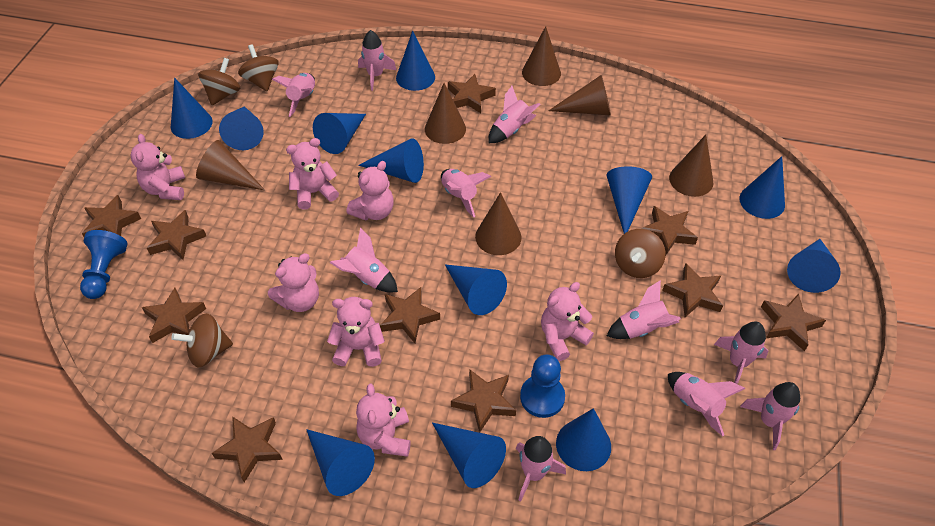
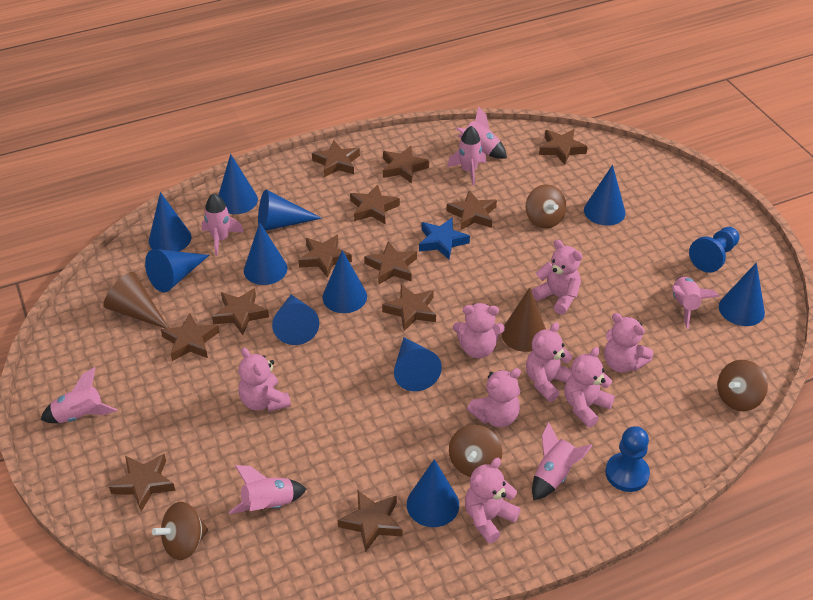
blue cone: [171,77,213,139] [219,106,264,150] [306,429,375,496] [313,113,366,154] [358,138,424,183] [396,31,435,91] [432,423,506,488] [445,264,507,315] [556,408,611,471] [606,167,652,234] [739,156,785,219] [787,239,841,293] = 12 -> [145,249,209,293] [149,192,192,252] [218,154,258,214] [244,222,288,285] [258,189,322,231] [272,295,319,345] [322,250,367,313] [394,337,442,391] [407,459,459,527] [584,165,626,226] [719,262,765,326] = 11
blue star: none = 0 -> [419,218,470,260] = 1
brown cone: [196,140,265,190] [425,83,466,144] [475,192,522,255] [522,26,561,86] [548,75,611,116] [669,135,713,197] = 6 -> [103,272,169,329] [501,288,546,352] = 2
brown star: [82,195,141,237] [142,288,206,343] [147,210,206,260] [212,416,283,483] [380,287,440,343] [448,74,496,113] [451,369,516,433] [641,206,698,256] [662,263,723,317] [761,294,826,351] = 10 -> [109,454,176,512] [161,313,219,361] [212,288,269,335] [298,235,352,278] [312,141,360,177] [338,491,403,552] [350,184,400,224] [364,241,417,285] [382,284,436,331] [383,146,429,184] [447,190,497,230] [539,129,588,165] = 12
pink rocket: [272,73,315,117] [330,228,398,293] [358,30,396,91] [441,169,491,217] [488,86,540,143] [516,436,566,501] [607,280,681,339] [668,372,745,436] [714,322,768,384] [740,382,800,450] = 10 -> [41,367,117,423] [202,193,244,256] [229,465,306,514] [447,126,486,186] [456,106,507,159] [532,422,592,500] [672,276,720,329] = 7
pink teddy bear: [131,134,185,200] [268,253,319,312] [286,138,339,210] [327,297,385,367] [347,161,394,221] [356,383,411,457] [541,282,594,361] = 7 -> [239,347,291,412] [453,303,505,358] [465,458,521,543] [467,368,521,427] [526,322,572,402] [532,240,583,315] [564,347,615,427] [604,313,653,373] = 8

